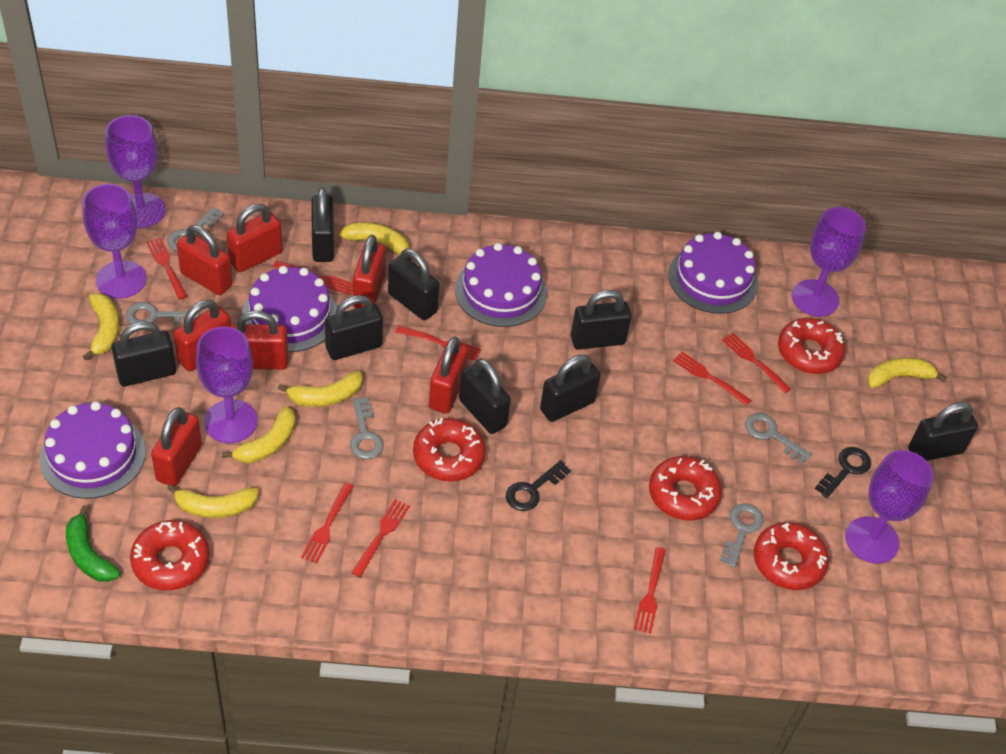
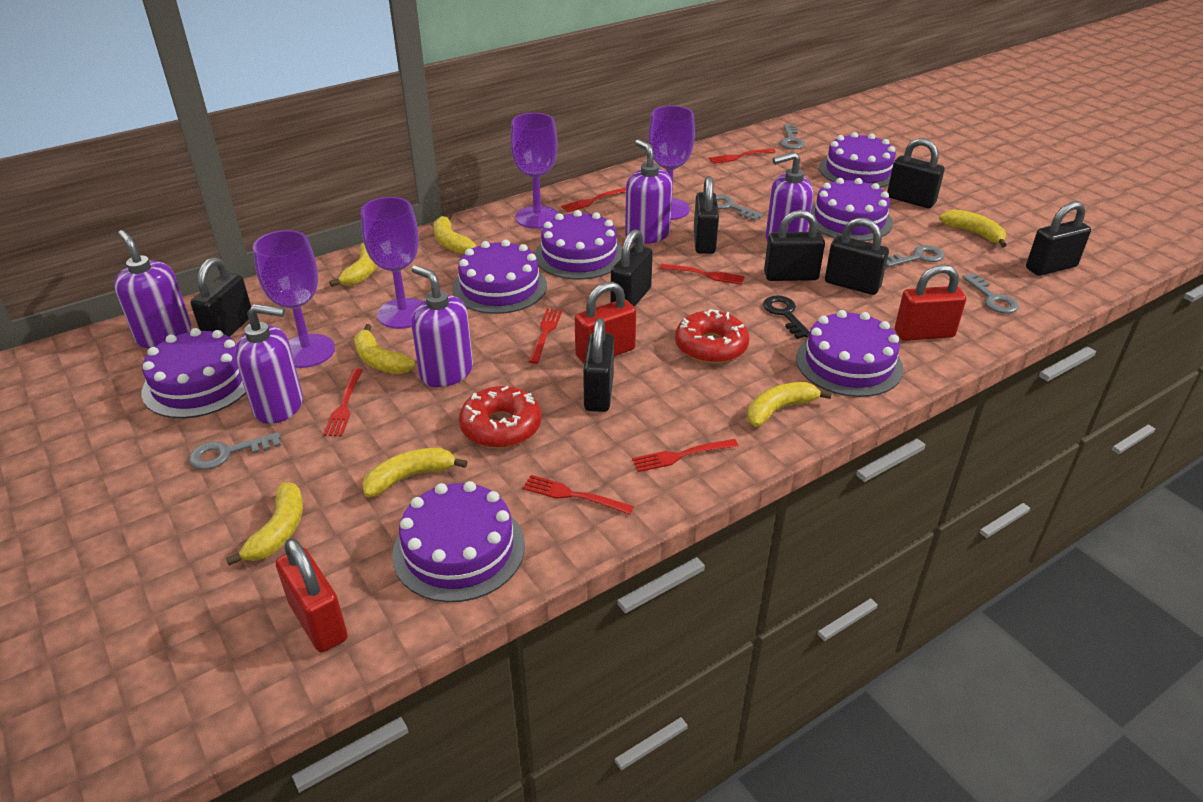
black key: [506,460,571,511] [815,447,871,498] = 2 -> [763,296,810,339] = 1
green banana: [66,505,120,582] = 1 -> none = 0
purple cake: [39,401,146,499] [242,266,337,352] [455,243,547,327] [669,232,758,314] = 4 -> [141,328,246,418] [392,481,525,602] [453,239,547,314] [535,210,622,279] [796,310,903,397] [811,178,893,241] [819,132,896,188] = 7
purple goblet: [82,184,147,299] [105,115,166,228] [196,327,258,443] [792,207,866,317] [845,450,933,563] = 5 -> [253,230,335,368] [361,197,423,329] [510,113,559,229] [649,106,695,220] = 4
purple soap dispenser: none = 0 -> [114,230,191,348] [235,304,303,424] [411,265,473,387] [625,139,673,244] [766,152,813,242] = 5
red donut: [130,520,210,591] [413,418,486,482] [649,456,722,521] [754,522,829,590] [778,318,846,374] = 5 -> [459,386,541,448] [675,309,749,364] = 2
red fork: [146,237,187,300] [273,260,353,295] [301,482,354,563] [351,499,410,577] [395,325,482,361] [634,547,666,634] [673,352,751,406] [722,333,791,393] = 8 -> [323,368,363,436] [523,475,634,515] [528,309,562,364] [561,187,626,212] [632,439,738,472] [659,264,745,285] [709,148,776,164] = 7
red padlock: [151,407,202,486] [173,300,231,372] [177,225,232,295] [226,204,283,272] [230,310,288,370] [353,235,386,308] [429,336,468,414] = 7 -> [276,538,348,653] [575,282,636,364] [895,264,966,341] = 3
yellow banana: [83,293,119,361] [167,484,259,518] [222,406,296,464] [278,371,363,407] [339,222,412,260] [867,357,947,388] = 6 -> [226,482,303,565] [329,242,377,287] [354,324,415,374] [362,448,467,497] [434,213,476,254] [747,382,832,427] [939,209,1006,247] = 7

